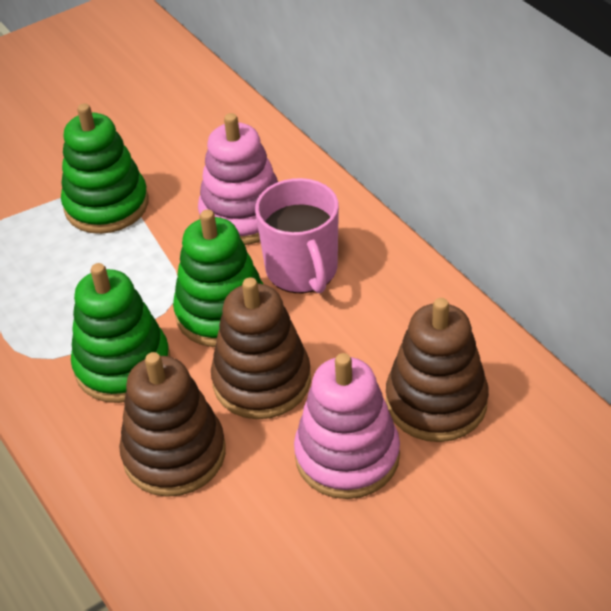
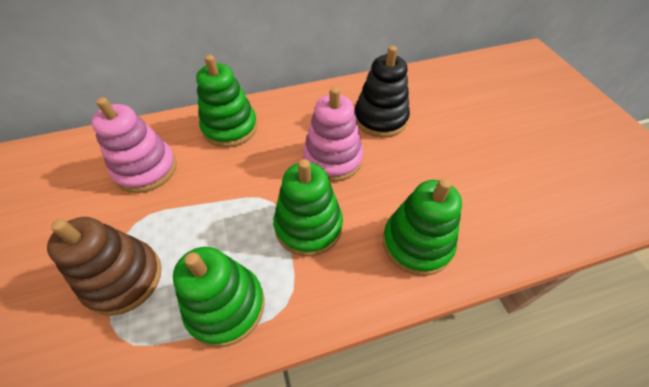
black stacking toy: none = 0 -> [355,46,410,138] = 1
brown stacking toy: [119,352,226,497] [211,277,311,419] [386,298,489,442] = 3 -> [47,217,162,316] = 1
green stacking toy: [61,103,149,234] [71,263,170,403] [173,209,263,347] = 3 -> [173,247,265,347] [196,55,258,148] [273,159,343,257] [383,178,462,276] = 4
pink mug: [255,178,339,293] = 1 -> none = 0

